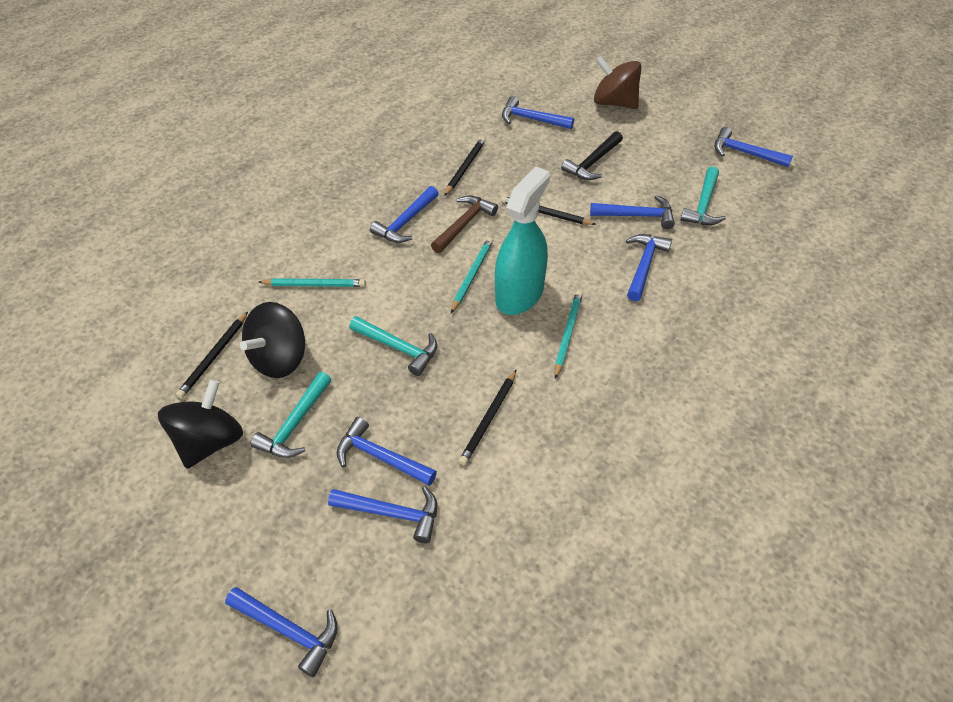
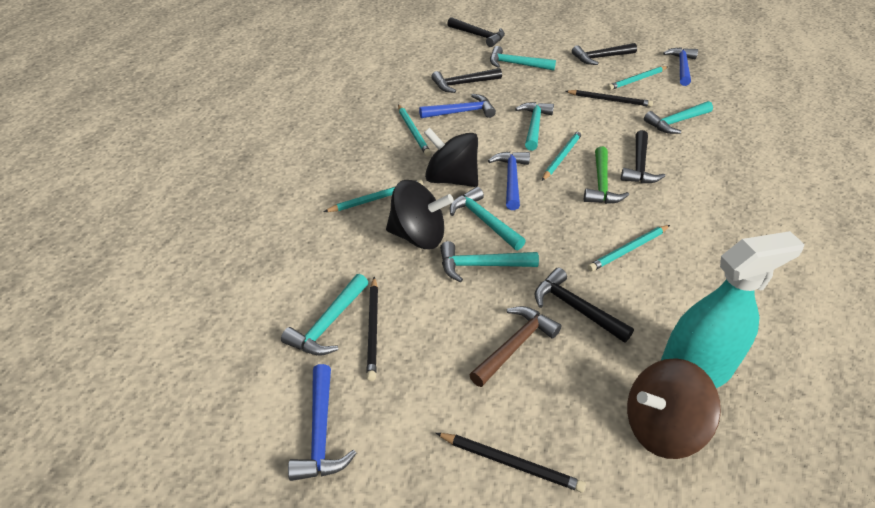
black hammer: [561,131,623,180] = 1 -> [432,68,502,93] [447,17,505,47] [535,268,634,343] [572,43,637,65] [621,130,665,183] = 5
black pencil: [176,312,248,399] [444,137,486,196] [459,369,517,465] [501,196,596,225] = 4 -> [366,277,378,381] [436,433,586,493] [565,90,653,107] = 3
blue hammer: [225,587,338,677] [328,486,437,543] [337,417,437,486] [370,186,439,243] [502,96,574,129] [590,195,675,229] [626,234,672,301] [714,127,793,167] = 8 -> [288,364,357,481] [419,94,496,118] [488,151,530,210] [663,47,698,86] = 4
green hammer: none = 0 -> [584,146,629,204] = 1
turquoise hammer: [251,372,332,458] [349,316,437,376] [680,167,726,225] = 3 -> [281,274,369,356] [440,241,539,282] [450,187,526,250] [490,46,556,71] [515,102,554,151] [644,101,713,134] = 6
turquoise pencil: [259,278,366,287] [451,237,493,313] [555,291,583,379] = 3 -> [324,179,423,212] [398,104,431,156] [542,130,583,181] [587,225,670,272] [607,66,668,90] = 5

